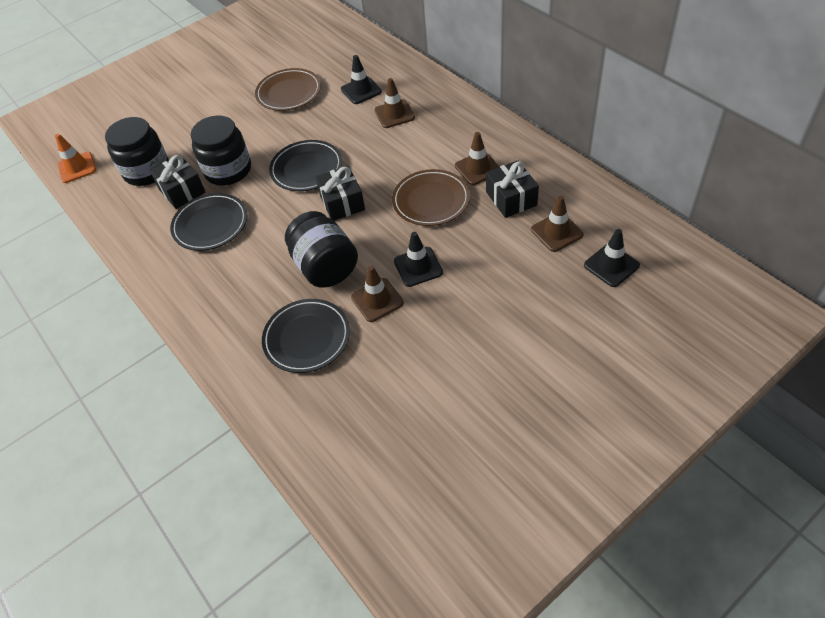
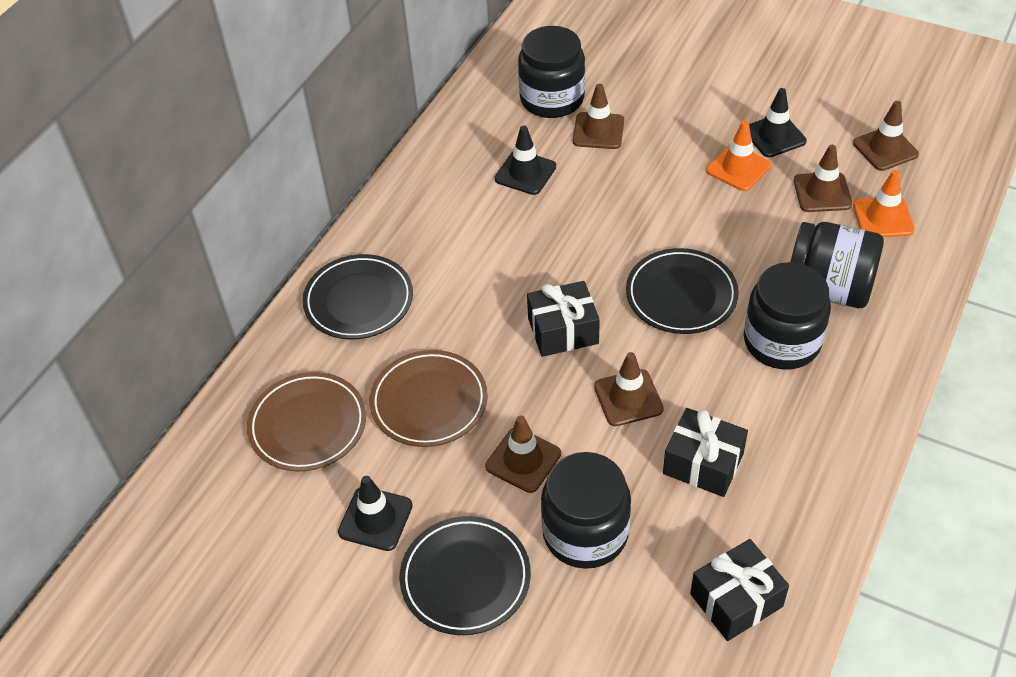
black jar: [105,117,169,186] [191,115,251,185] [285,211,358,288] = 3 -> [518,26,585,118] [541,452,631,569] [744,262,831,369] [791,222,884,308] = 4
brown traffic cone: [351,266,404,322] [375,78,415,128] [455,132,500,185] [531,196,584,252] = 4 -> [485,416,561,493] [573,84,624,149] [594,352,664,426] [794,145,852,212] [853,101,919,171] = 5
orange traffic cone: [55,134,96,183] = 1 -> [706,120,771,191] [853,170,915,237] = 2

